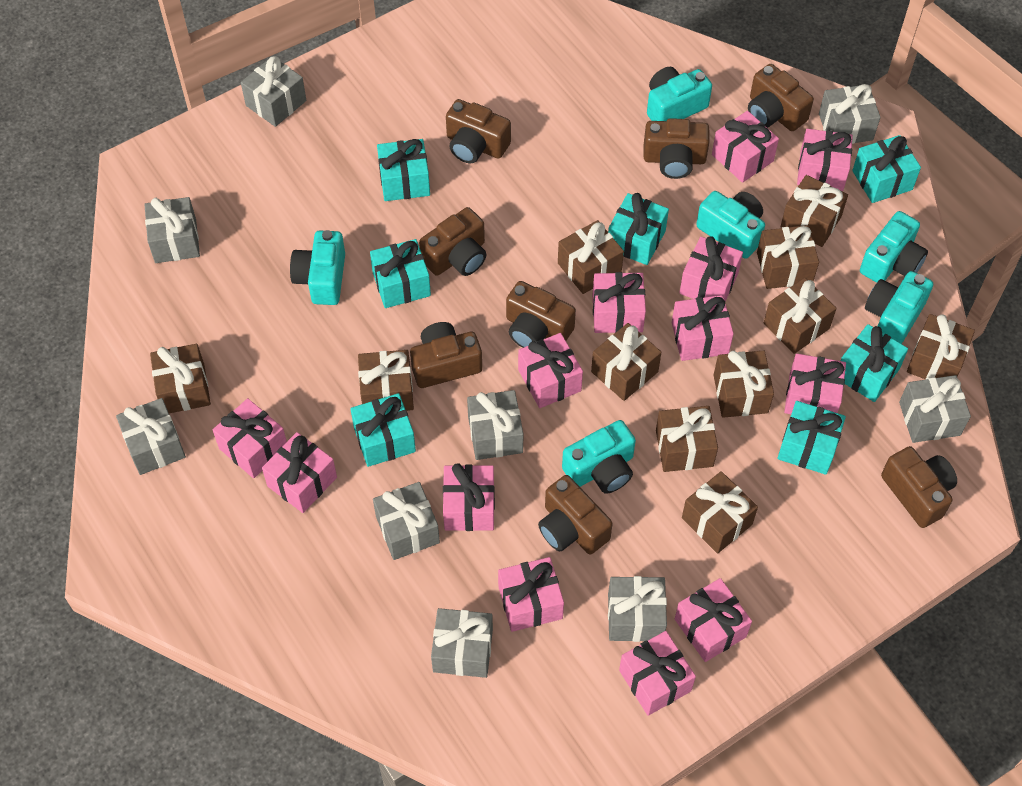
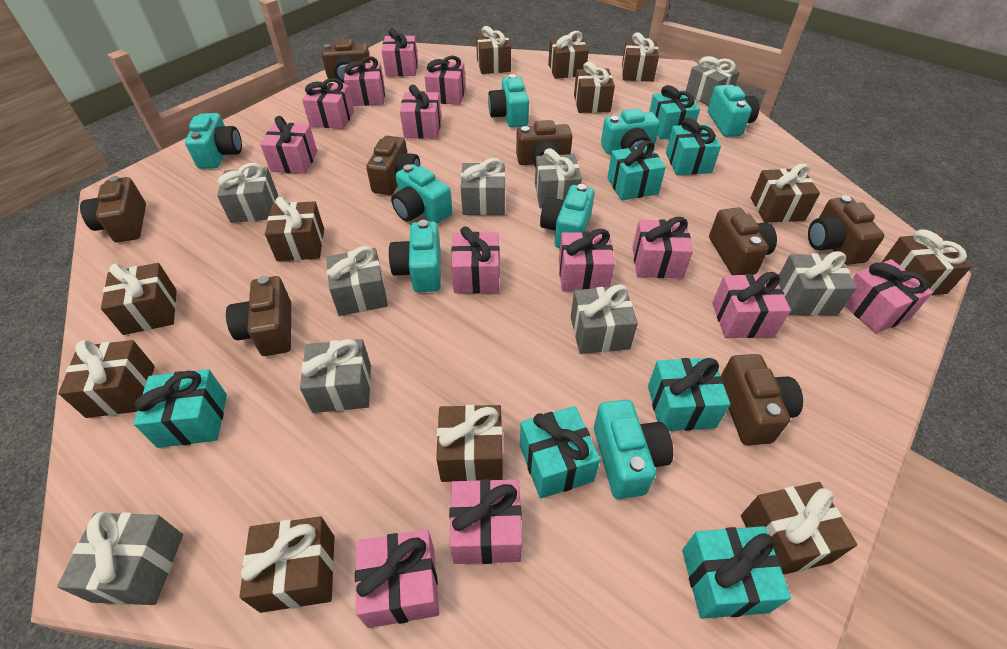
brown gift: [150,344,211,413] [358,350,414,411] [558,220,624,294] [591,323,661,401] [656,406,718,472] [682,471,758,553] [714,351,774,418] [757,225,819,289] [764,278,836,354] [780,175,848,247] [907,314,975,379] = 11 -> [58,340,155,418] [101,263,177,335] [239,517,335,613] [265,197,324,261] [436,405,503,482] [476,26,511,74] [548,31,589,79] [574,61,615,113] [622,32,659,82] [741,482,857,575] [751,164,820,223] [882,229,972,295] = 12
turquoise camera: [290,230,345,305] [562,420,636,494] [647,67,712,121] [696,191,765,259] [860,211,928,283] [865,271,933,344] = 6 -> [185,113,242,169] [389,220,441,292] [391,164,452,224] [488,74,529,128] [540,184,595,248] [594,399,673,499] [601,109,660,154] [708,85,760,137] = 8

